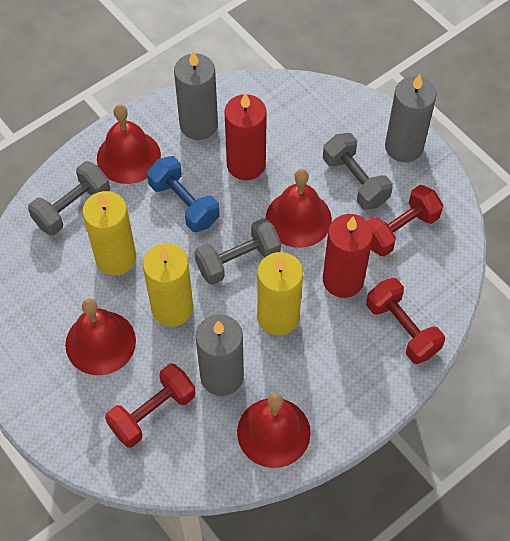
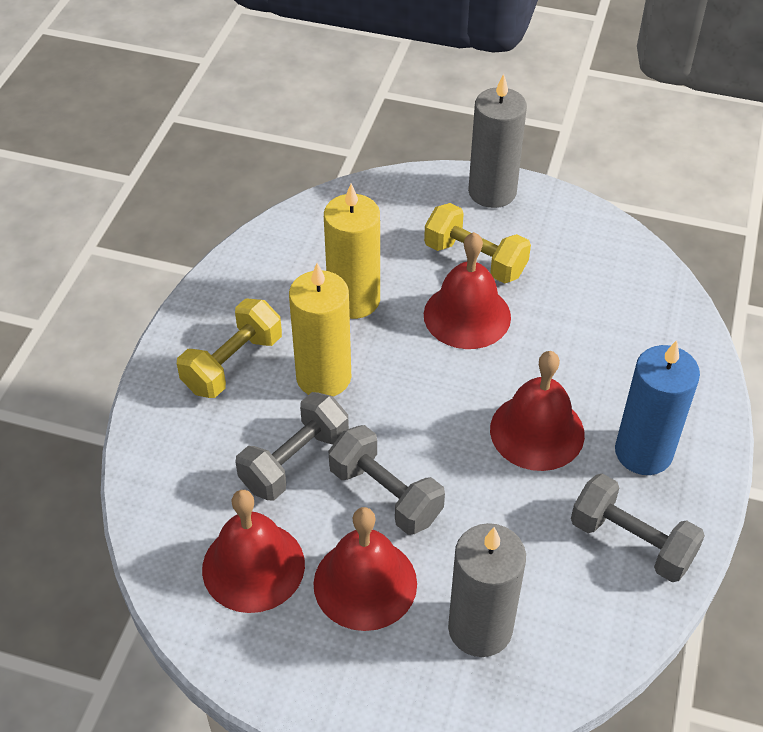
blue candle: none = 0 -> [615,340,700,475] = 1
blue dumbbell: [147,156,219,232] = 1 -> none = 0
grey candle: [174,51,218,140] [196,314,244,396] [385,74,437,162] = 3 -> [448,523,526,657] [468,74,527,208] = 2
red candle: [224,93,267,180] [323,214,373,298] = 2 -> none = 0
red dumbbell: [105,364,195,448] [366,278,445,364] [367,185,443,257] = 3 -> none = 0
yellow candle: [82,191,136,276] [143,243,193,327] [257,252,303,335] = 3 -> [289,263,351,397] [324,184,380,319] = 2
yellow dumbbell: none = 0 -> [177,298,282,398] [424,203,531,284] = 2

